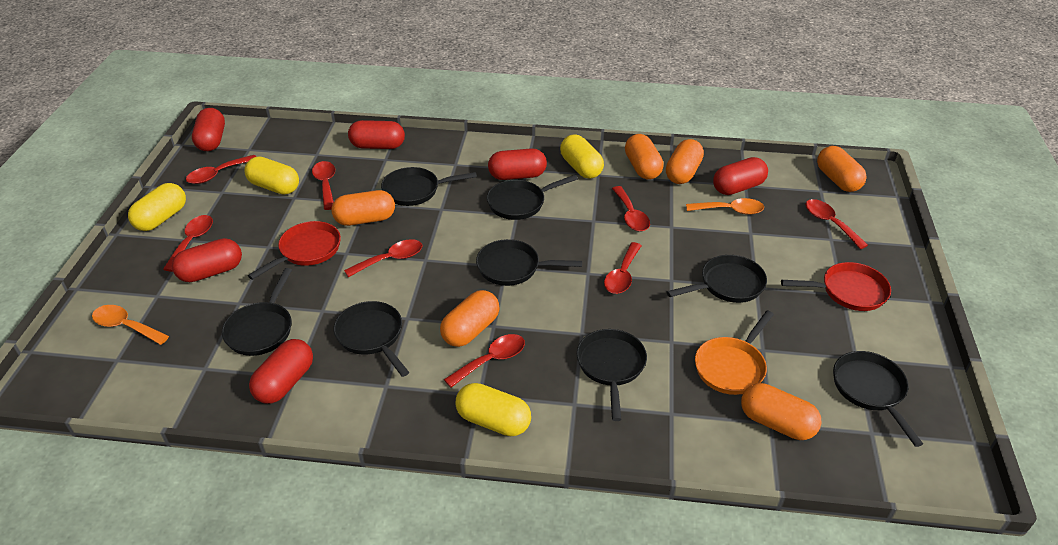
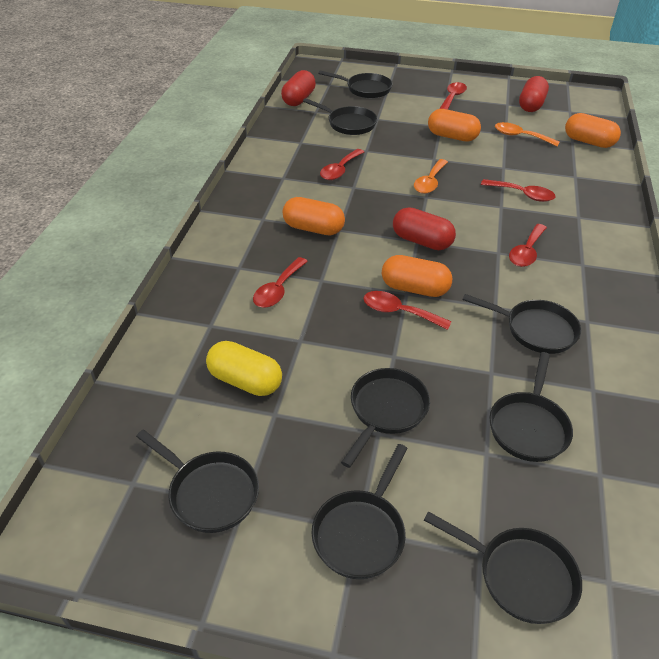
orange capsule: [332,190,395,226] [440,290,500,347] [625,134,664,180] [666,139,704,184] [741,383,822,440] [817,146,867,192] = 6 -> [283,197,345,235] [382,255,452,297] [428,109,481,142] [565,113,621,148] = 4
orange pan: [695,310,774,395] = 1 -> none = 0
red capsule: [172,238,242,282] [192,108,225,151] [249,339,313,404] [348,120,405,149] [488,148,547,180] [713,157,768,195] = 6 -> [281,70,316,106] [393,207,456,250] [519,76,549,112] = 3
red pan: [248,221,341,280] [781,262,891,311] = 2 -> none = 0
red spoon: [163,215,213,272] [186,155,256,184] [312,161,335,210] [344,239,423,277] [444,334,525,388] [604,242,642,294] [612,186,650,231] [805,199,868,249] = 8 -> [253,257,308,308] [320,149,364,180] [363,291,452,330] [439,82,467,110] [481,179,555,202] [509,224,547,267] = 6
yellow capsule: [128,183,186,231] [244,157,299,195] [456,383,531,436] [560,134,604,179] = 4 -> [206,341,282,396] = 1

